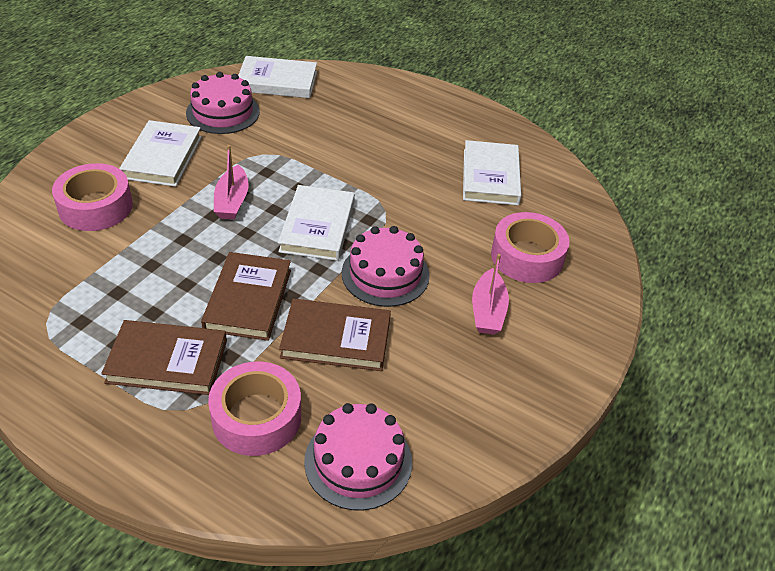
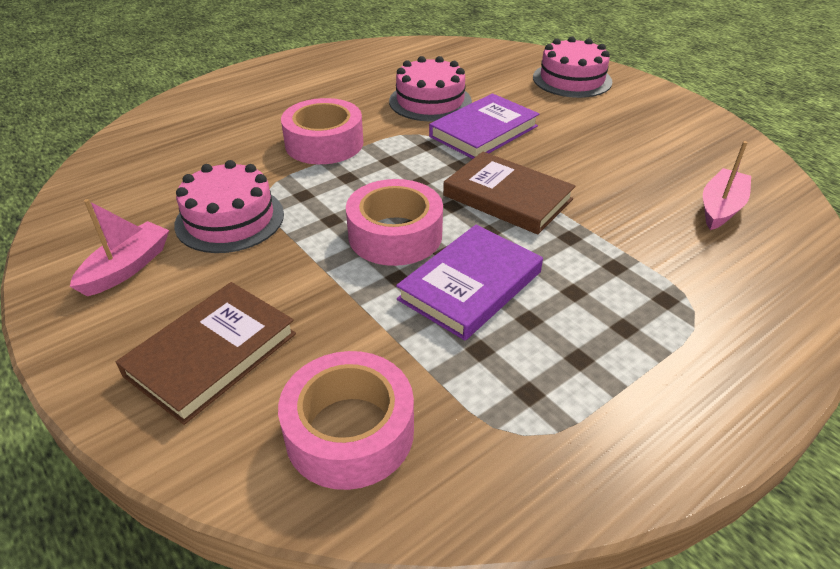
brown book: [101,320,227,395] [201,252,291,341] [279,299,391,371] = 3 -> [116,282,296,425] [443,152,576,235] = 2
purple book: none = 0 -> [396,225,543,340] [429,93,539,159] = 2
white book: [119,120,202,187] [238,56,317,98] [278,185,355,261] [463,140,521,205] = 4 -> none = 0

